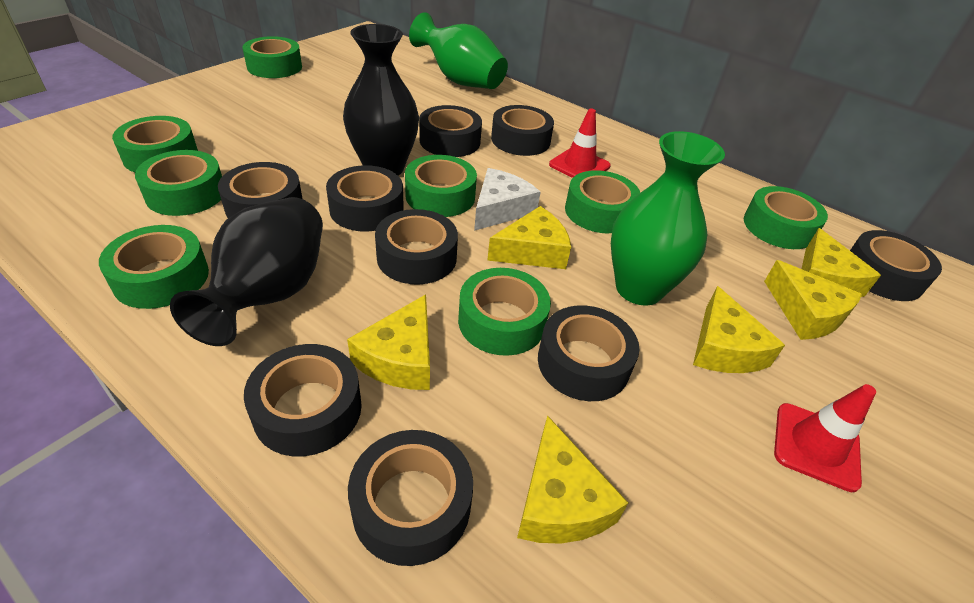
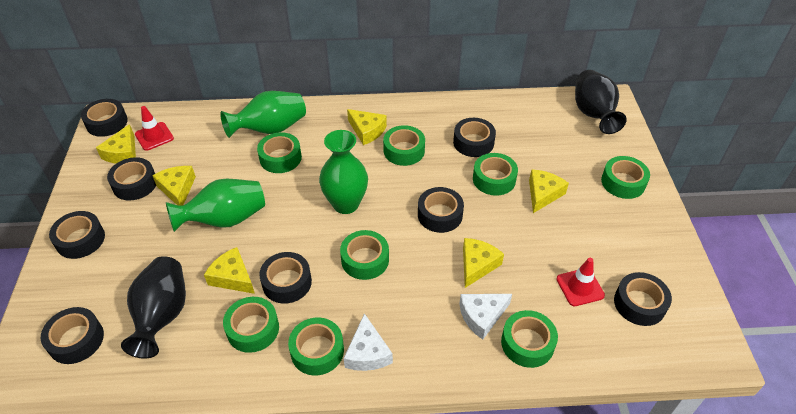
black tape: [218,162,303,218] [244,344,362,456] [326,165,404,232] [348,430,473,566] [375,209,458,284] [419,105,482,157] [491,105,554,156] [538,305,639,401] [850,230,942,301] = 9 -> [41,307,104,364] [49,211,105,259] [81,99,128,137] [107,157,156,200] [259,252,312,304] [418,187,464,233] [453,118,496,157] [614,272,672,326] = 8
green vase: [409,12,508,89] [611,131,725,306] = 2 -> [166,179,265,232] [220,91,306,138] [319,130,368,214] = 3
white cheese: [474,168,541,231] = 1 -> [344,313,393,371] [459,294,512,340] = 2

